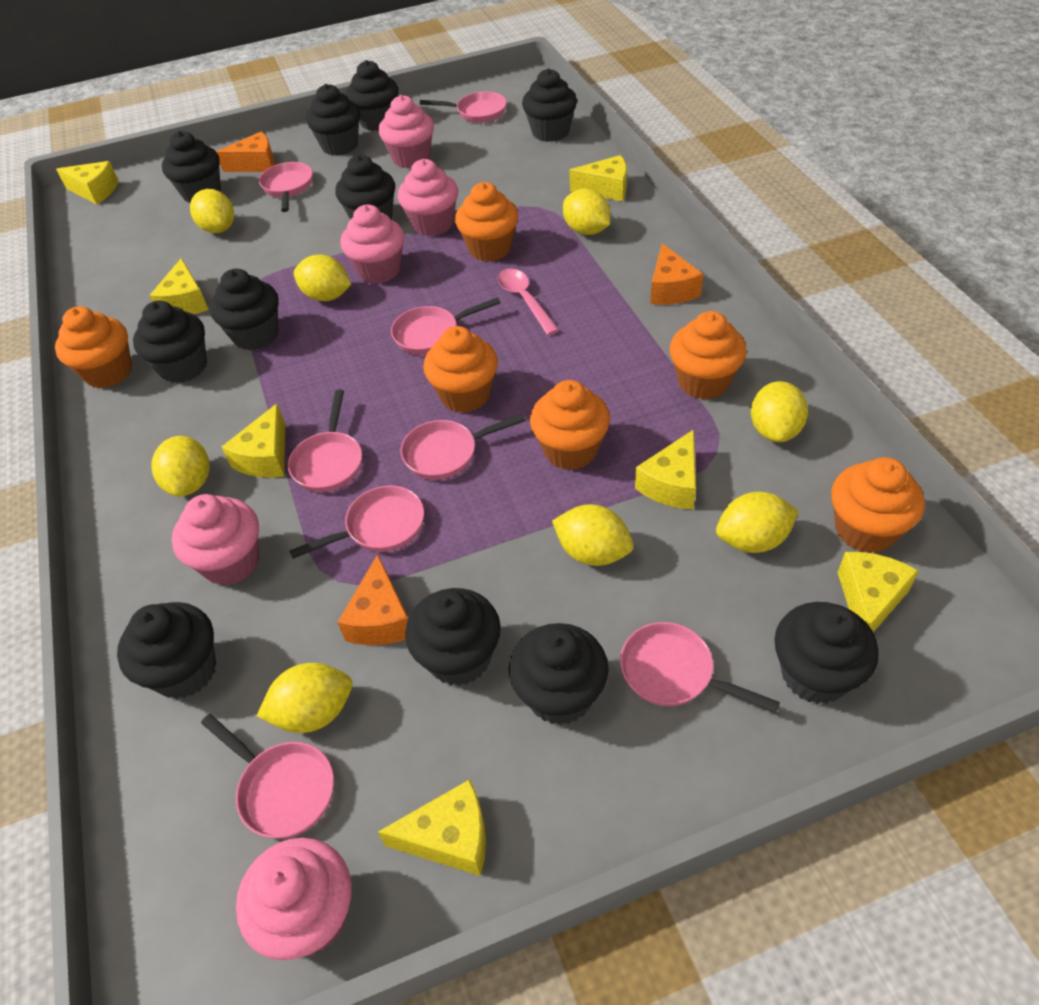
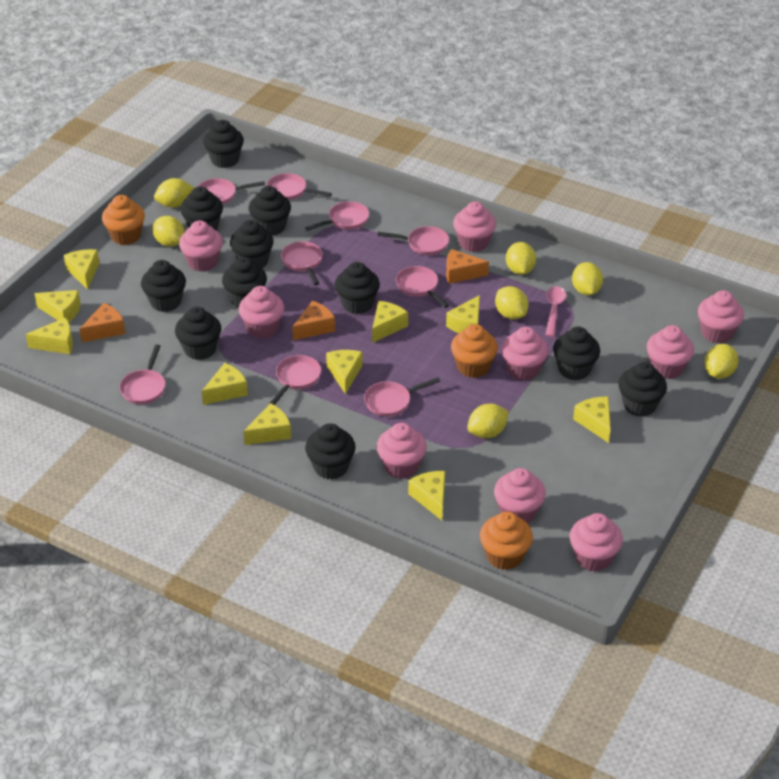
orange cupcake: [55,306,132,388] [423,326,498,413] [455,182,518,262] [530,380,610,470] [669,311,747,400] [831,457,925,553] = 6 -> [102,195,145,245] [451,324,498,378] [480,511,533,570] = 3
pink cupcake: [172,494,259,585] [236,838,352,960] [340,204,404,284] [379,95,434,168] [398,159,458,236] = 5 -> [179,220,223,272] [239,286,284,339] [376,423,427,479] [453,202,496,252] [494,468,546,523] [501,327,548,381] [570,513,623,572] [647,325,694,379] [698,290,744,343] = 9
pink pan: [201,714,334,839] [259,162,313,212] [288,389,362,492] [289,486,424,559] [391,297,500,355] [401,414,526,480] [420,92,507,123] [620,622,780,713] = 8 -> [119,345,166,404] [197,178,265,205] [267,173,332,200] [270,355,321,405] [281,242,323,285] [305,201,369,231] [364,377,440,417] [377,226,449,255] [396,266,449,308] = 9
yellow cheese: [56,161,119,204] [149,258,209,314] [222,404,285,478] [378,779,486,876] [569,155,627,202] [635,429,696,510] [837,552,919,632] = 7 -> [26,318,73,354] [34,290,80,323] [64,249,100,290] [202,363,248,405] [243,403,291,445] [326,350,363,394] [372,301,408,343] [408,471,445,520] [446,295,480,333] [573,397,611,443] = 10
yellow lemon: [151,436,210,497] [190,189,234,233] [257,663,352,733] [294,254,351,301] [552,504,633,566] [563,189,610,235] [716,492,799,553] [751,381,808,442] = 8 -> [152,216,185,247] [154,178,194,208] [467,404,509,438] [495,286,529,319] [506,242,536,275] [572,262,603,295] [705,344,738,379] = 7

